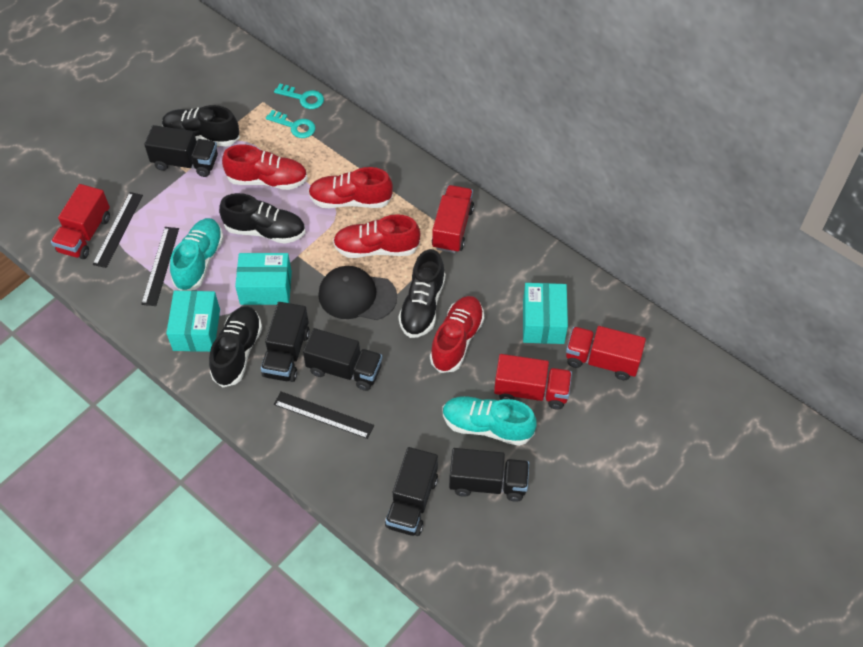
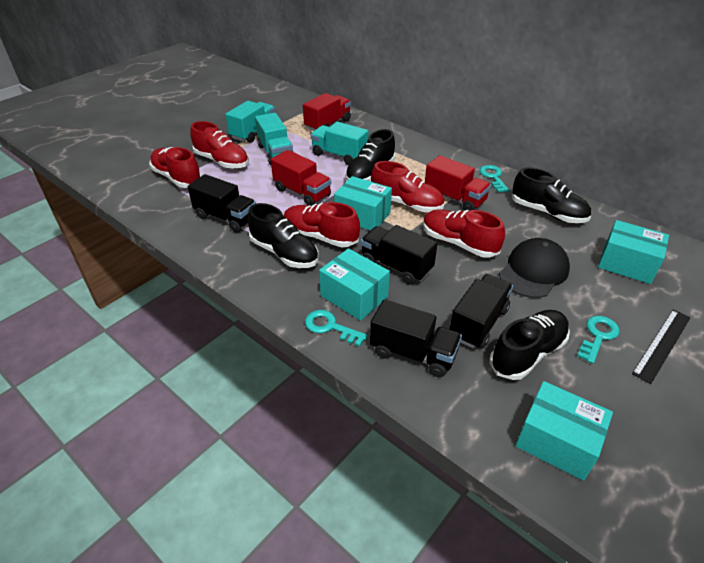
black ruler: [92,192,143,268] [141,227,179,306] [274,392,374,439] = 3 -> [632,309,691,384] = 1
black truck: [144,125,218,177] [261,302,310,382] [303,328,382,391] [385,447,438,536] [449,448,529,502] = 5 -> [188,174,256,233] [361,225,438,285] [370,299,462,377] [449,274,513,349] = 4
red shoe: [222,144,308,190] [308,167,393,208] [333,214,420,258] [430,296,484,373] = 4 -> [149,147,202,188] [190,121,249,169] [284,202,360,247] [371,161,444,212] [423,209,505,258] = 5
red truck: [51,184,110,259] [432,185,474,253] [494,354,572,410] [566,326,646,380] = 4 -> [271,150,331,206] [303,93,351,131] [425,155,491,211] = 3
turquoise box: [166,291,220,352] [235,253,292,305] [523,283,568,344] = 3 -> [319,248,390,321] [334,176,392,231] [515,381,613,481] [598,220,669,284] = 4
turquoise key: [266,110,316,138] [274,84,324,109] = 2 -> [305,310,368,347] [479,165,509,192] [577,316,620,364] = 3
turquoise shoe: [170,218,224,291] [443,396,537,446] = 2 -> none = 0
turquoise truck: none = 0 -> [225,101,275,143] [255,113,293,165] [310,122,368,165] = 3

